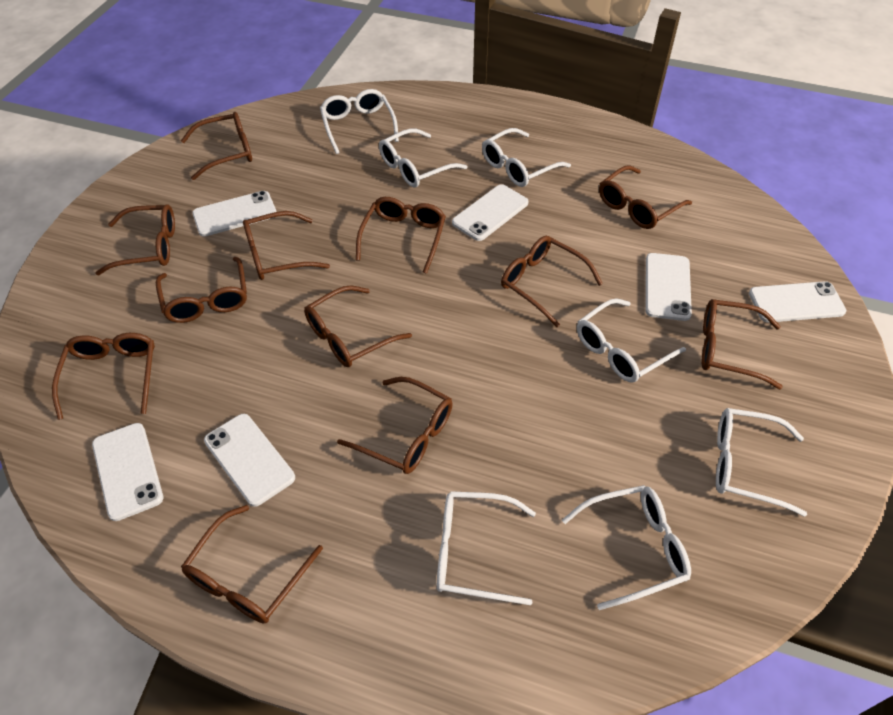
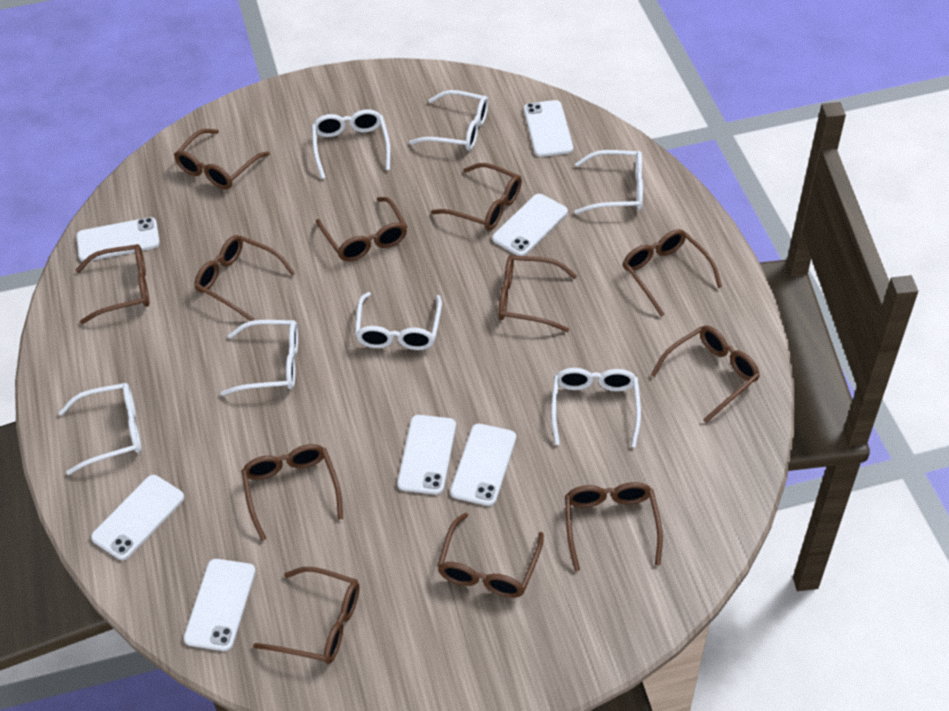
white phone: [92,423,163,521] [192,191,277,237] [204,414,295,507] [452,184,529,241] [645,253,692,321] [749,281,846,323] = 6 -> [76,217,160,261] [91,475,184,560] [184,559,256,651] [397,415,456,495] [450,424,516,506] [492,194,568,256] [524,100,573,157] = 7

